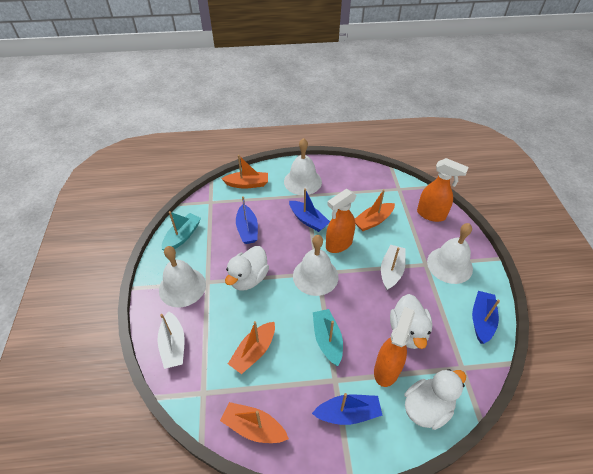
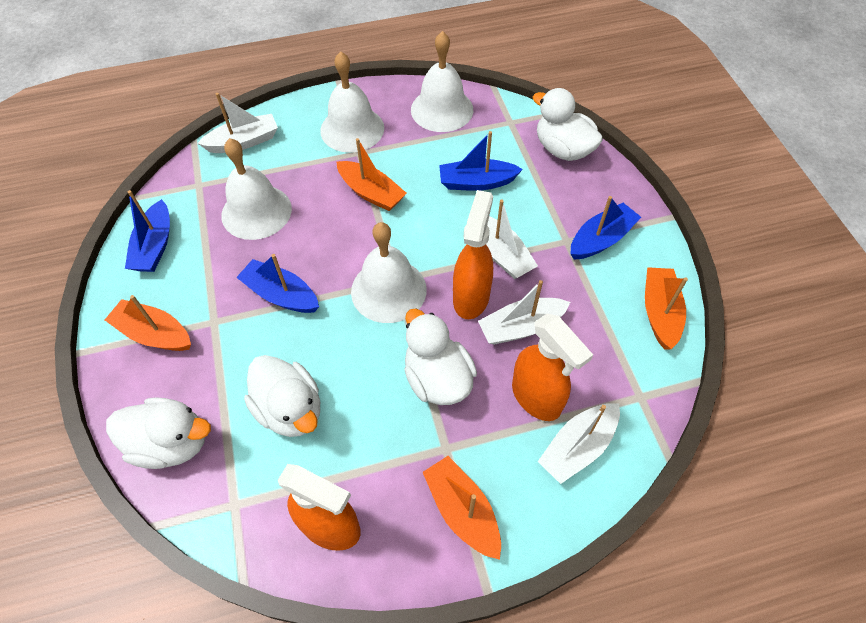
turquoise boat: [162,211,201,250] [313,309,343,366] = 2 -> none = 0
white boat: [157,311,185,369] [381,245,406,290] = 2 -> [197,93,278,153] [478,280,570,345] [486,199,538,279] [538,403,620,484] = 4
white duck: [225,246,269,291] [390,294,432,349] [405,369,466,430] = 3 -> [106,397,211,469] [244,355,320,437] [404,309,477,405] [533,88,603,161] = 4

